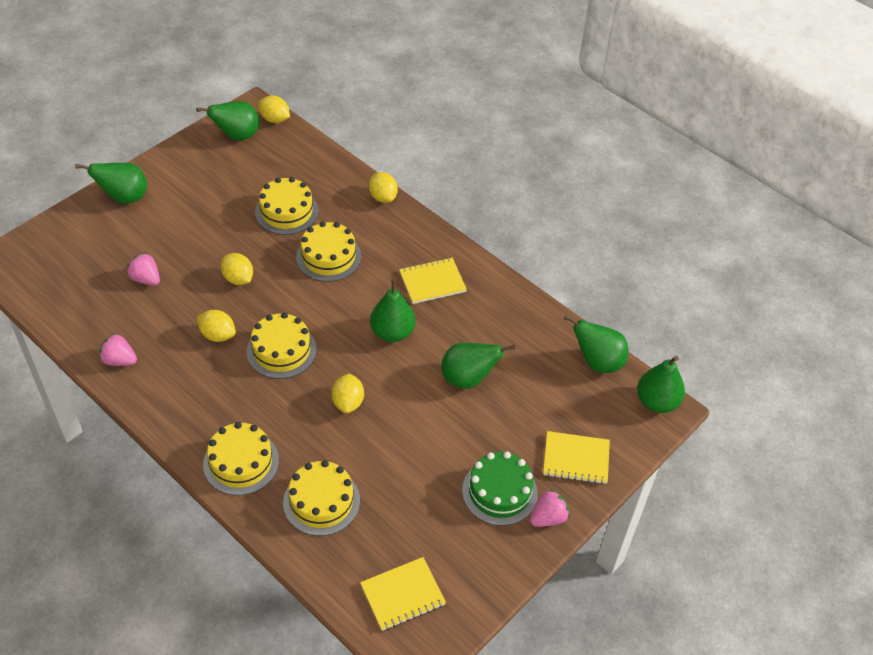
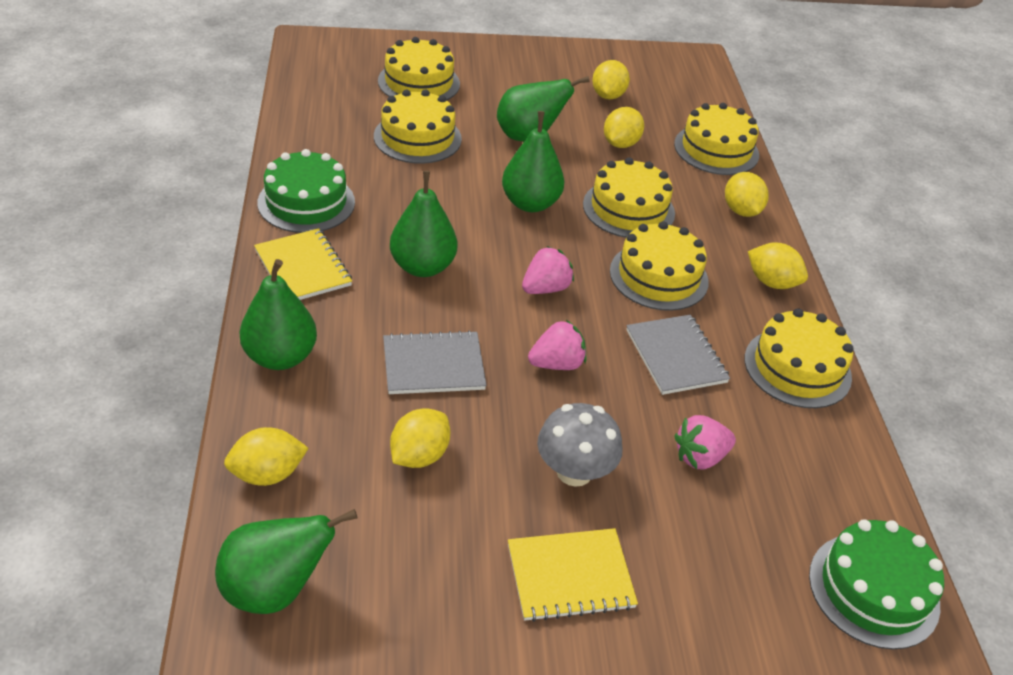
green cake: [462,452,538,526] = 1 -> [257,149,355,233] [809,519,944,649] = 2
green pear: [76,163,147,204] [196,101,259,141] [370,279,416,342] [441,343,516,389] [564,315,629,373] [637,356,685,413] = 6 -> [215,509,357,614] [239,259,317,370] [390,170,457,277] [497,76,590,142] [502,111,565,212] = 5
grey mushroom: none = 0 -> [537,403,623,487] = 1
grey notebook: none = 0 -> [383,330,487,394] [626,315,730,395] = 2
yellow cake: [203,422,279,496] [247,312,317,379] [255,177,318,235] [283,460,360,536] [296,221,361,282] = 5 -> [374,89,462,164] [378,37,460,100] [583,157,675,238] [610,221,709,311] [674,103,759,175] [744,308,854,408] = 6
yellow lemon: [197,310,236,342] [221,253,253,285] [258,95,290,123] [331,373,364,413] [369,172,398,203] = 5 -> [224,427,309,486] [390,408,450,468] [592,60,630,100] [604,107,644,148] [725,172,768,217] [748,243,808,289] = 6
yellow notebook: [360,557,446,631] [399,258,467,304] [543,431,610,484] = 3 -> [254,228,352,300] [508,528,638,622] = 2

